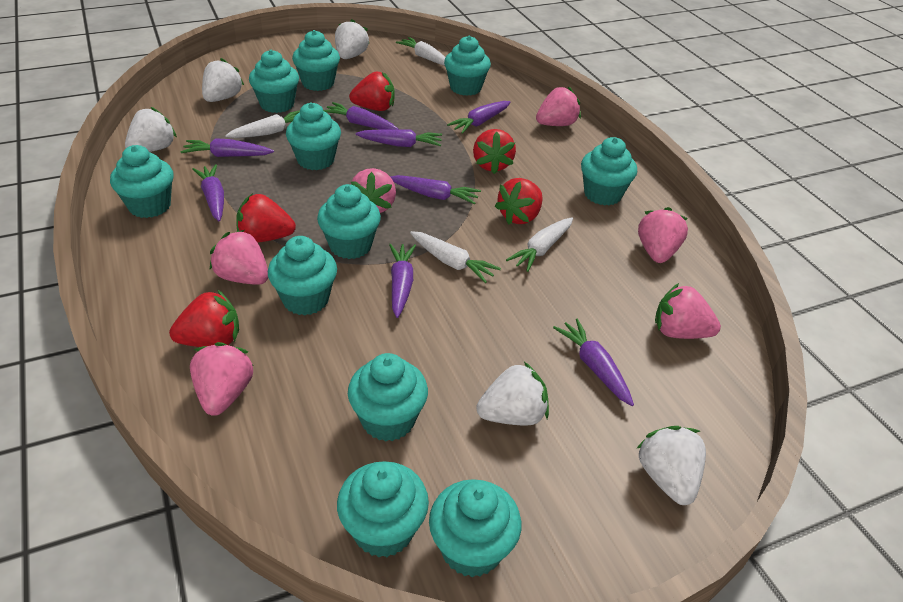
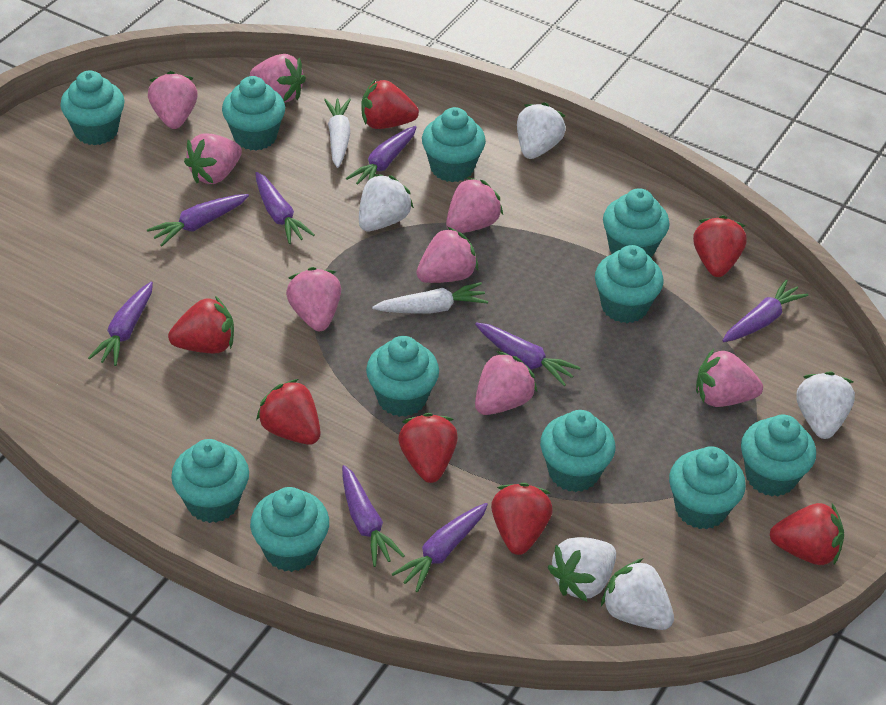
pink strawberry: [190,342,254,416] [210,230,268,285] [350,168,396,213] [536,87,581,126] [638,207,688,263] [655,283,721,339] = 6 -> [148,71,198,129] [184,133,242,184] [250,54,306,103] [286,267,341,331] [416,227,478,283] [446,177,503,233] [475,351,537,415] [696,349,763,407] = 8
red strawberry: [169,289,239,347] [236,194,296,243] [349,72,395,111] [473,129,516,174] [495,178,543,225] = 5 -> [168,296,234,353] [256,379,321,445] [361,80,419,129] [398,413,458,483] [491,483,553,555] [693,215,746,277] [770,503,844,565] = 7
white carrot: [225,110,300,138] [396,37,446,66] [410,231,501,283] [506,217,573,272] = 4 -> [324,98,351,168] [372,282,488,313] = 2

